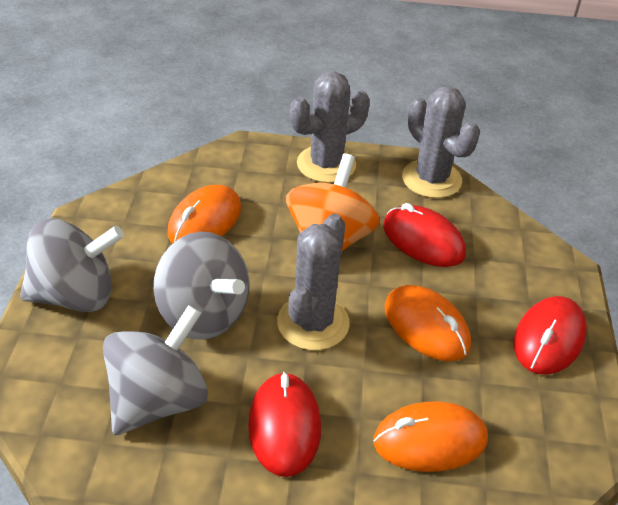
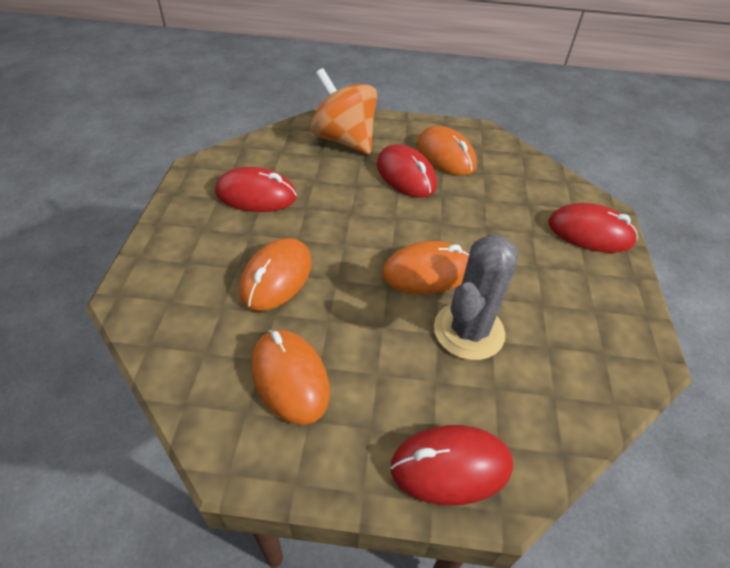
grey cactus: [277,214,350,350] [290,71,370,183] [402,86,480,198] = 3 -> [434,234,519,360] = 1
grey spinning top: [20,218,124,312] [103,305,208,435] [154,232,249,340] = 3 -> none = 0
orange mouse: [168,185,241,243] [373,401,488,472] [385,285,471,361] = 3 -> [239,238,312,311] [251,330,330,425] [382,241,469,294] [417,126,477,176] = 4
red mouse: [248,372,321,477] [383,203,466,267] [514,296,587,374] = 3 -> [215,167,297,212] [377,144,437,198] [390,425,513,505] [548,203,638,253] = 4

